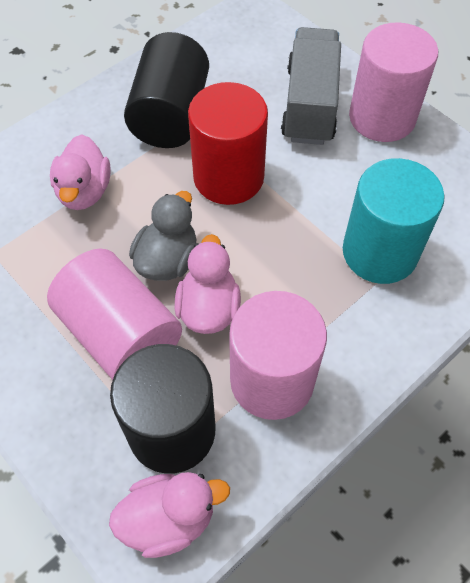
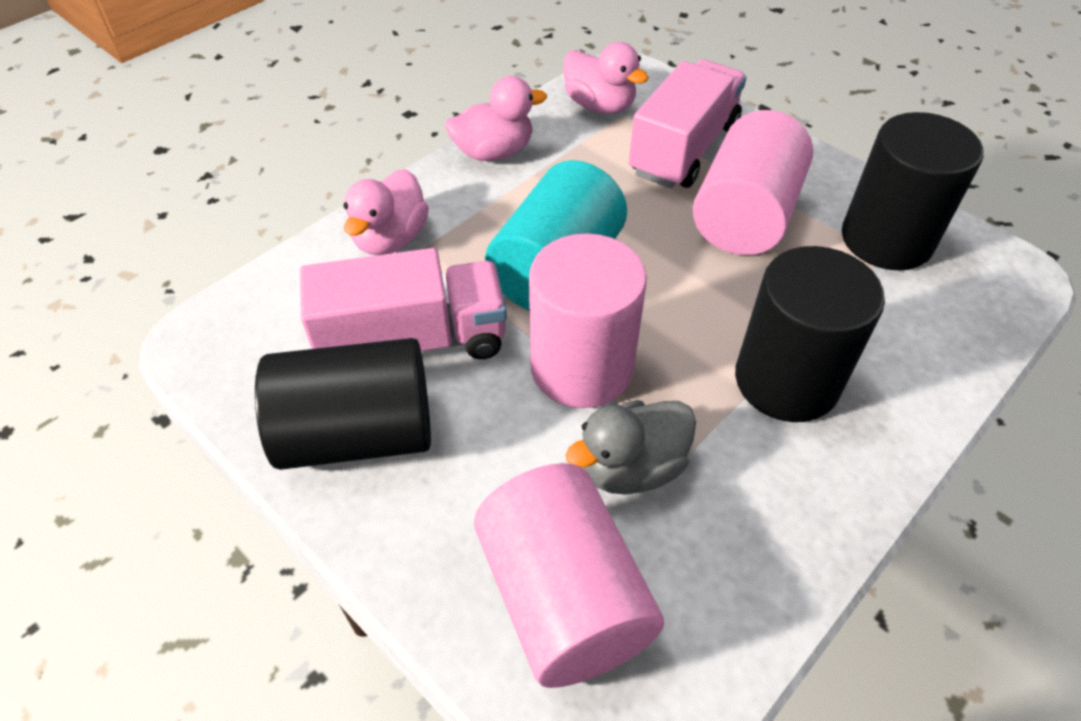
black cylinder: [110,344,215,474] [124,32,209,148] = 2 -> [255,338,431,470] [735,246,885,422] [842,112,983,271] = 3
grey truck: [281,27,341,145] = 1 -> none = 0
pink truck: none = 0 -> [300,248,507,359] [629,59,747,188] = 2
red cylinder: [188,82,268,205] = 1 -> none = 0

